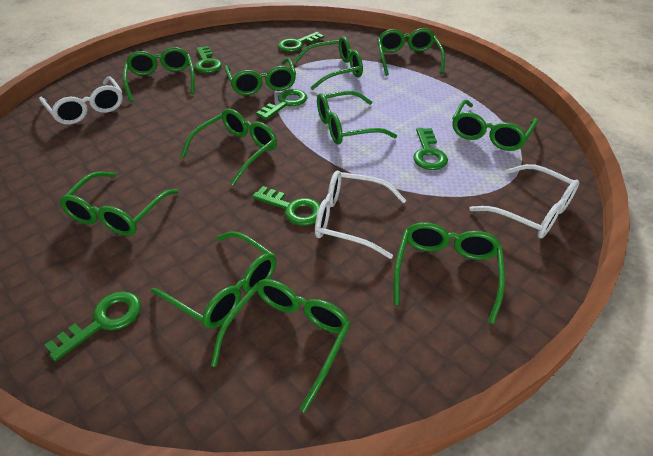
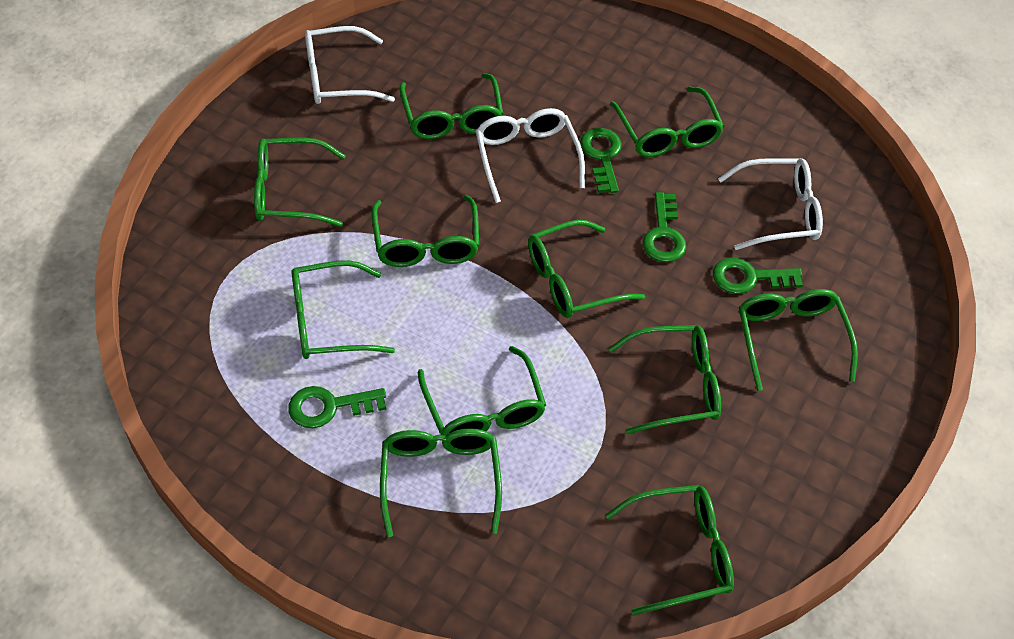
green key: [45,291,141,362] [195,46,222,73] [252,186,320,226] [256,89,307,120] [278,32,324,52] [413,128,448,170] = 6 -> [288,386,386,428] [580,128,622,193] [642,192,686,262] [713,257,803,294] = 4

